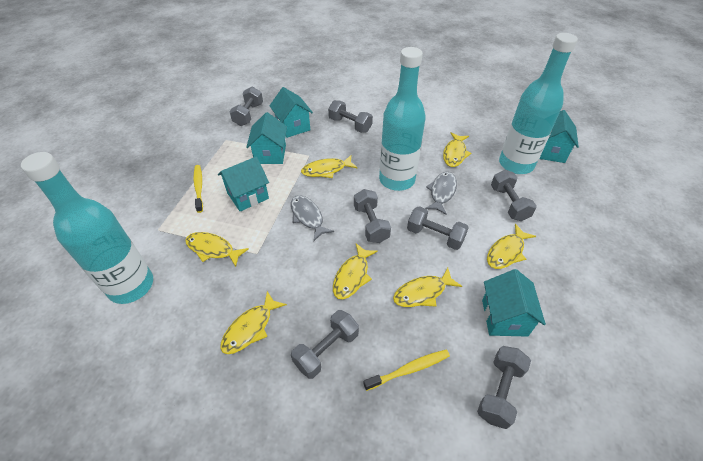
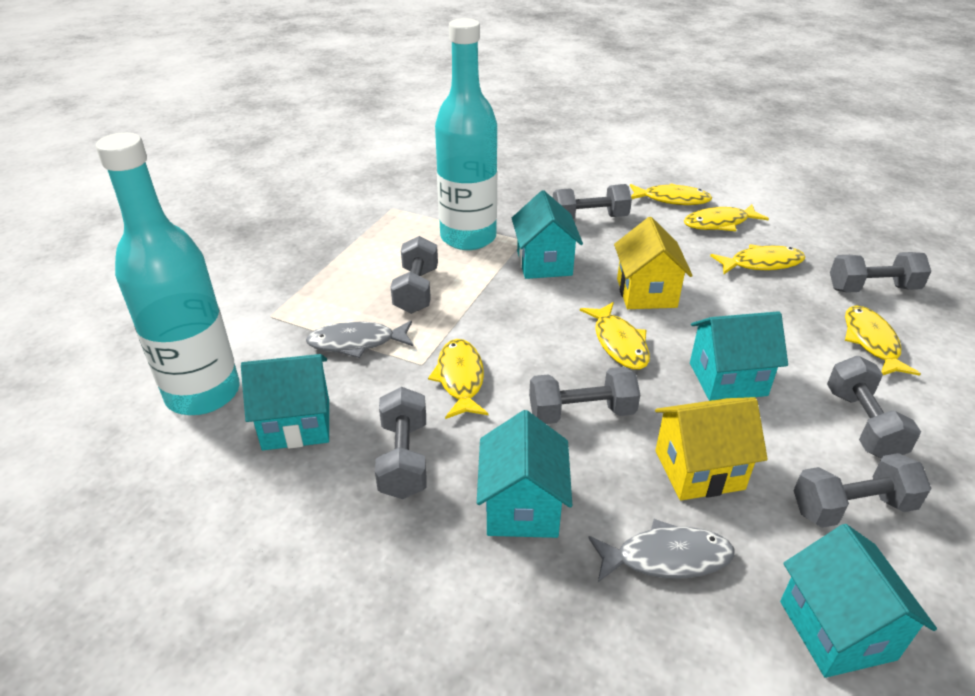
turquoise bottle: [21,152,153,304] [379,47,426,191] [499,33,578,174] = 3 -> [96,132,240,415] [435,18,497,250] = 2
yellow fish: [185,232,249,267] [220,291,287,354] [301,155,358,178] [333,243,378,299] [393,268,462,307] [443,132,471,167] [487,224,536,269] = 7 -> [428,339,489,419] [580,302,650,369] [630,183,712,205] [684,204,769,231] [710,244,805,274] [845,305,921,376] = 6
yellow house: none = 0 -> [614,217,693,309] [655,397,768,500] = 2
yellow toothbrush: [193,165,203,213] [363,350,450,391] = 2 -> none = 0

